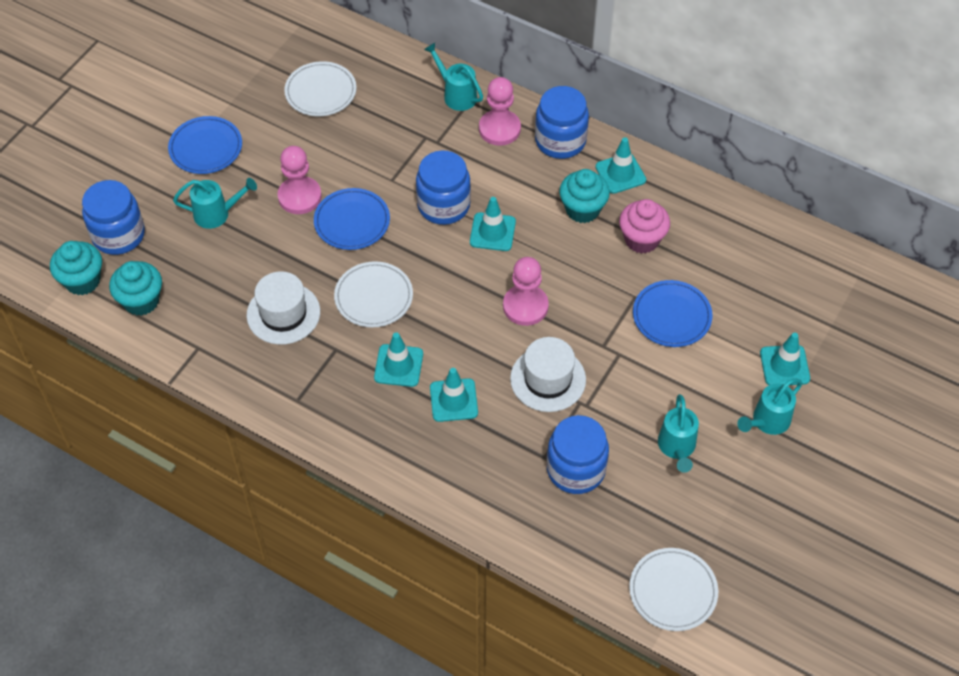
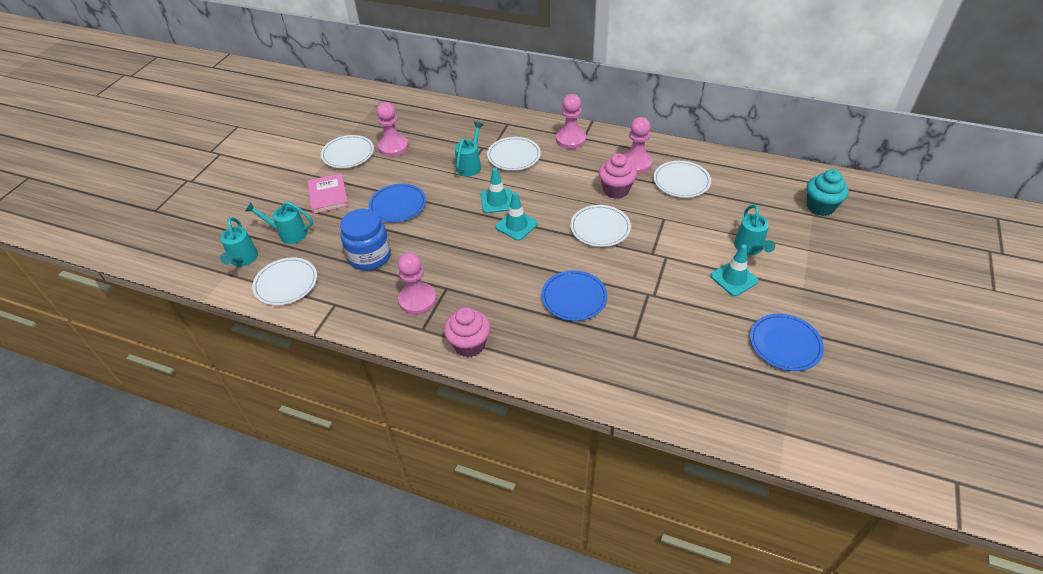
blue jar: [82,180,145,255] [416,151,471,225] [535,86,589,159] [547,415,609,494] = 4 -> [340,209,391,271] = 1
pink book: none = 0 -> [307,173,349,214] = 1
pink cupcake: [619,199,670,254] = 1 -> [444,307,491,357] [599,153,637,199] = 2
pink pawn: [278,146,322,214] [479,77,521,146] [503,257,549,326] = 3 -> [376,102,409,157] [398,253,437,315] [556,94,586,149] [623,117,653,174] = 4
turquoise cupcake: [50,241,102,295] [109,261,162,316] [559,169,610,223] = 3 -> [807,169,849,216] = 1
turquoise traffic cone: [374,332,423,387] [430,368,478,422] [470,197,516,251] [595,137,646,194] [760,333,810,385] = 5 -> [481,168,512,213] [496,192,538,241] [711,245,759,296] = 3
white hat: [247,271,320,345] [510,337,586,412] = 2 -> none = 0
white plate: [284,61,357,116] [334,261,413,328] [629,548,718,631] = 3 -> [252,257,317,305] [321,135,374,168] [487,137,541,171] [570,205,631,247] [654,161,711,198] = 5

